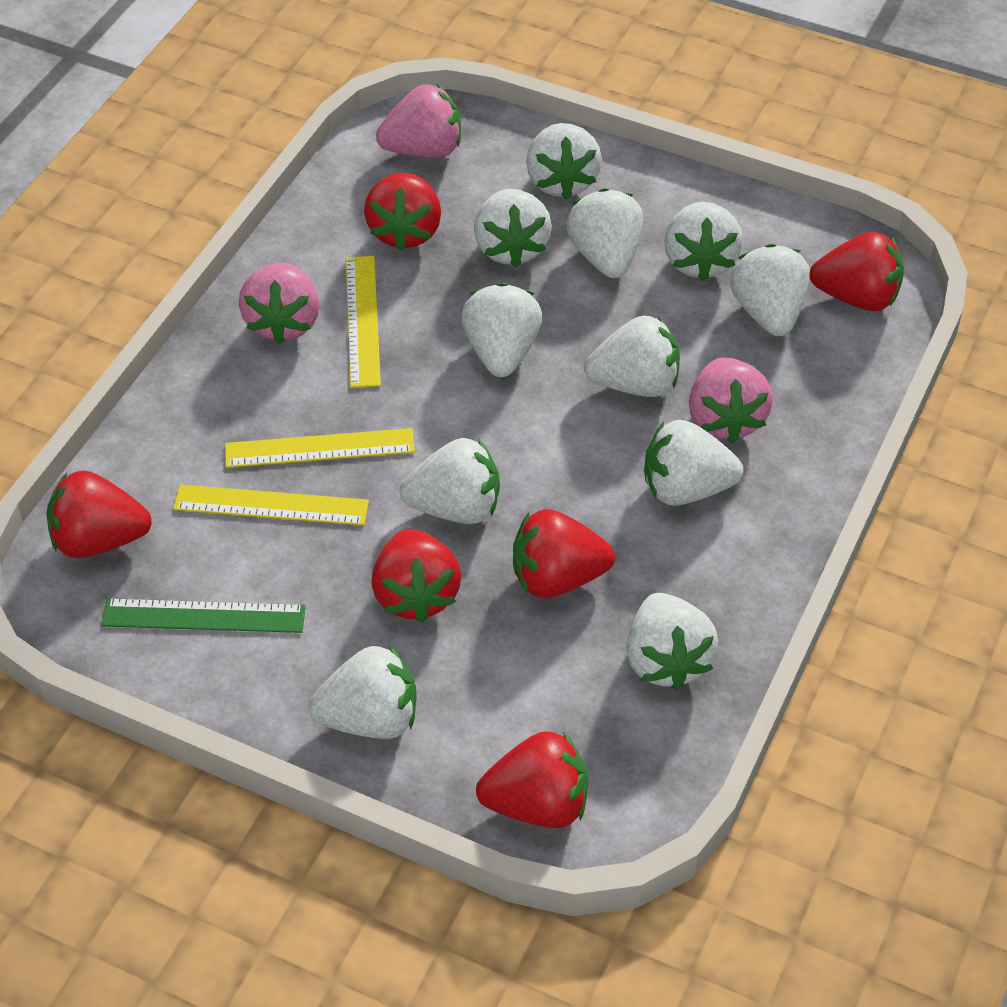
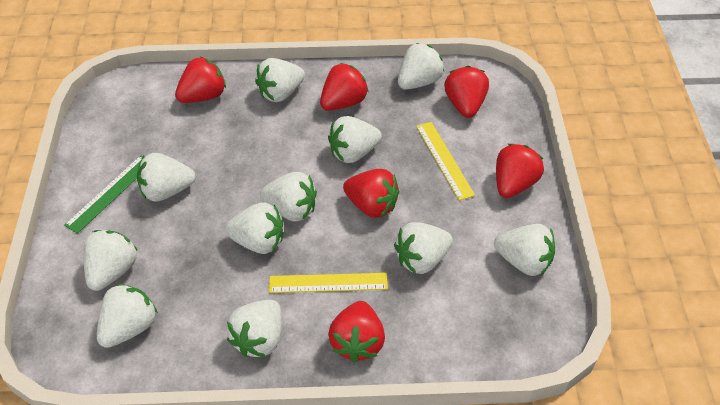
pink strawberry: [239,262,320,344] [376,84,461,158] [689,357,773,443] = 3 -> none = 0
yellow ruler: [173,485,369,526] [225,428,415,468] [346,256,381,388] = 3 -> [269,273,388,293] [416,122,475,201] = 2

